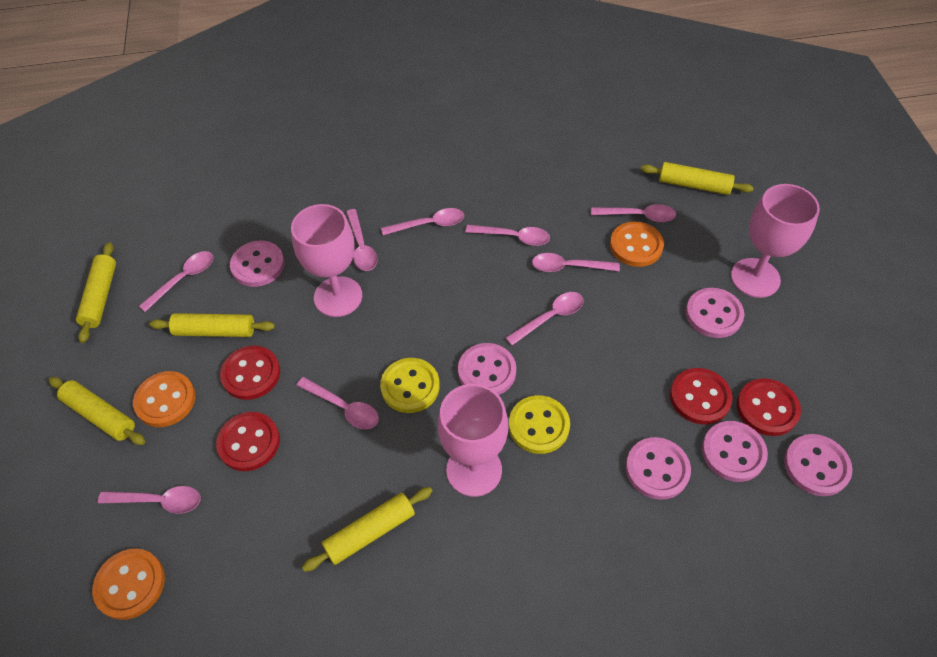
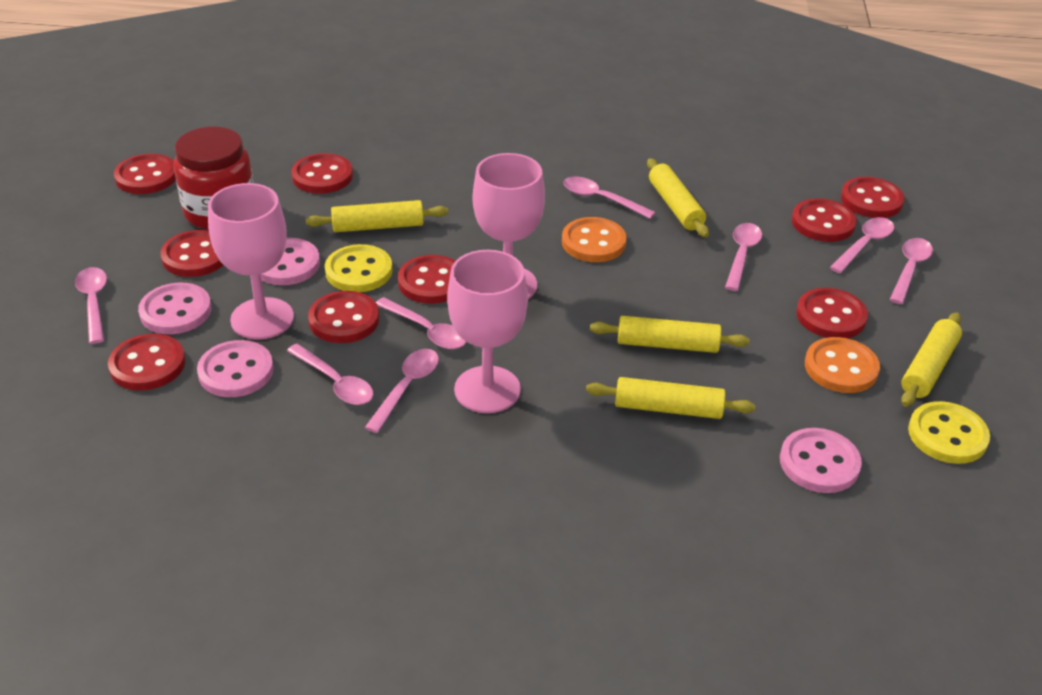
orange button: [92,549,165,620] [133,371,196,427] [610,221,664,267] = 3 -> [562,217,627,262] [805,337,880,393] = 2
pink button: [230,241,285,287] [458,343,516,395] [626,437,691,500] [686,288,744,338] [702,421,768,482] [784,434,853,496] = 6 -> [138,283,212,334] [197,340,274,397] [260,238,320,285] [780,428,862,493] = 4
pink spoon: [98,486,201,514] [139,251,213,312] [296,377,379,429] [346,209,378,271] [381,208,464,235] [465,225,550,246] [506,292,584,345] [532,253,620,272] [591,204,676,222] = 9 -> [75,267,107,344] [287,344,374,405] [365,349,439,433] [376,297,466,349] [563,177,656,219] [725,223,762,291] [830,217,894,273] [889,238,933,304] = 8
red button: [216,412,280,471] [220,346,280,400] [670,368,733,424] [737,378,801,436] = 4 -> [108,334,185,391] [114,154,176,194] [160,230,223,277] [291,153,353,194] [308,291,379,343] [398,255,456,304] [792,198,857,242] [796,288,868,338] [841,177,905,218] = 9
red jar: none = 0 -> [174,126,254,229] = 1

